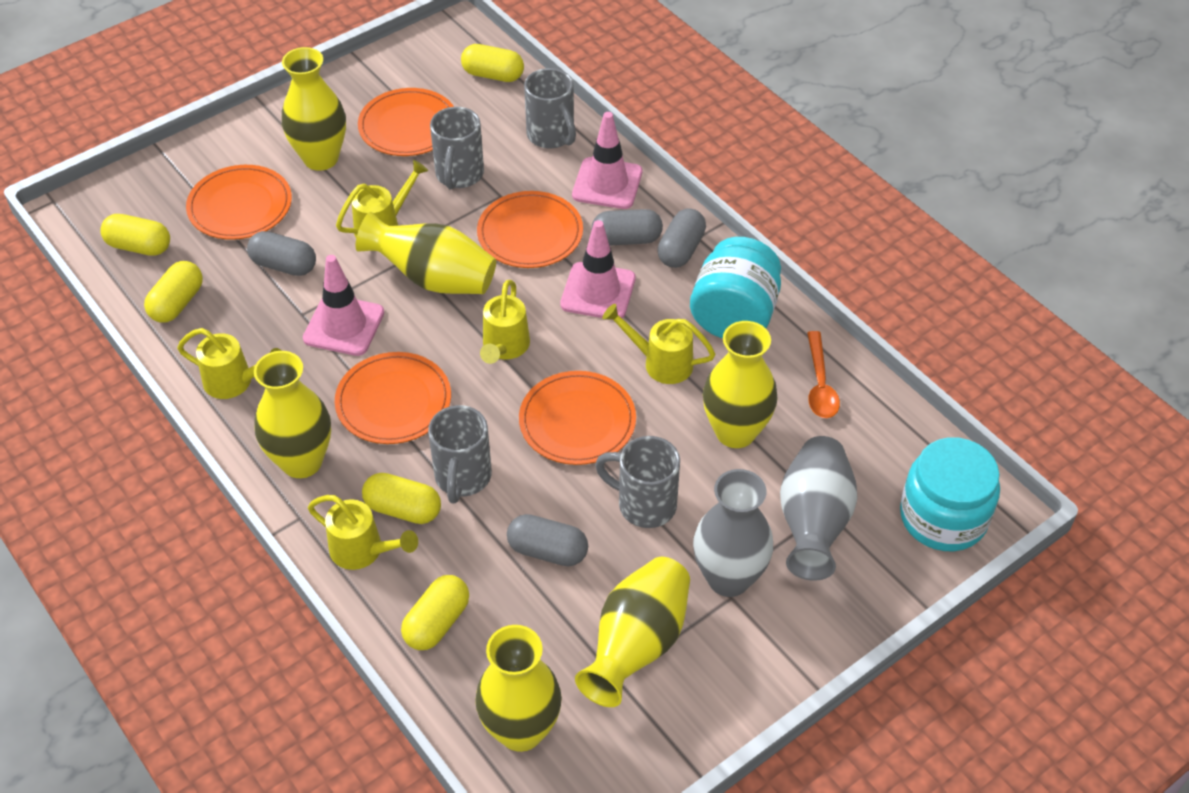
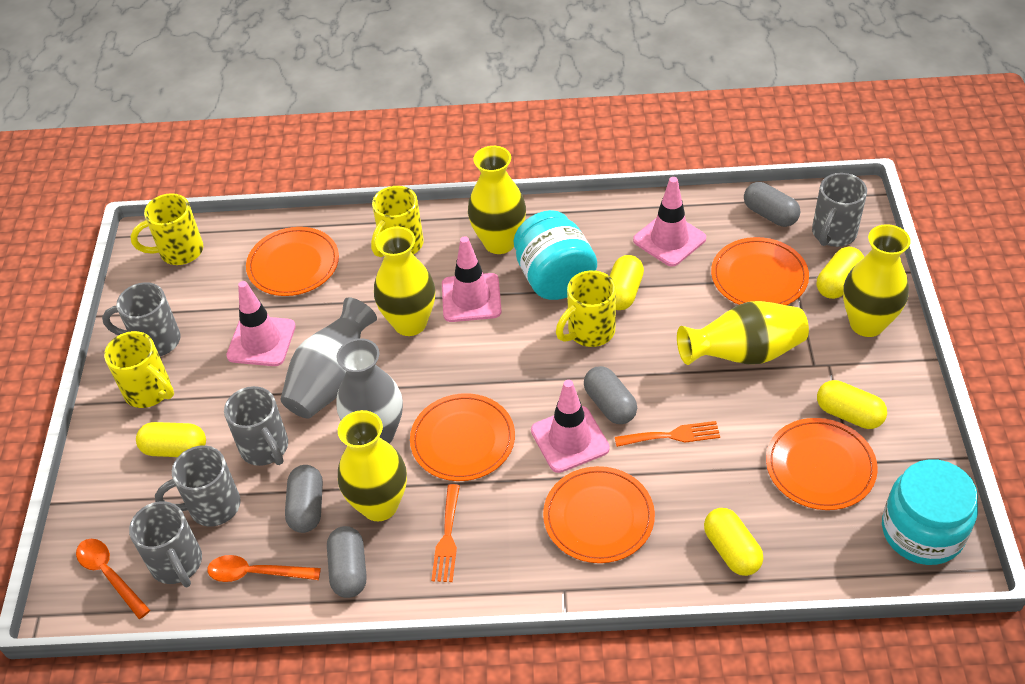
grey mug: [428,405,492,503] [430,107,484,189] [524,68,576,148] [595,436,680,528] = 4 -> [102,282,181,356] [129,501,202,587] [155,445,241,526] [224,386,288,466] [812,173,867,247] = 5
orange fork: none = 0 -> [431,484,460,582] [615,421,720,447] = 2
orange spoon: [807,331,840,418] = 1 -> [76,539,150,619] [207,555,321,582] = 2
pink traffic cone: [303,255,384,356] [560,220,636,318] [572,112,642,209] = 3 -> [226,281,296,366] [442,236,502,322] [531,380,610,473] [633,177,706,267] = 4
yellow mug: none = 0 -> [104,331,174,408] [130,193,203,265] [371,186,424,257] [556,270,616,347] = 4
yellow vase: [254,351,331,478] [282,47,346,171] [356,212,496,294] [475,625,562,752] [575,557,690,707] [703,321,777,448] = 6 -> [338,410,407,521] [374,227,435,336] [468,146,526,254] [677,301,809,365] [843,224,911,337] = 5
yellow watering can: [177,328,282,399] [308,495,418,570] [336,160,428,238] [480,280,530,364] [602,304,715,384] = 5 -> none = 0

